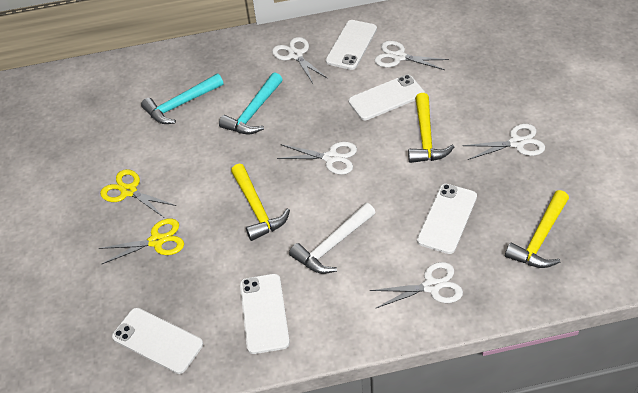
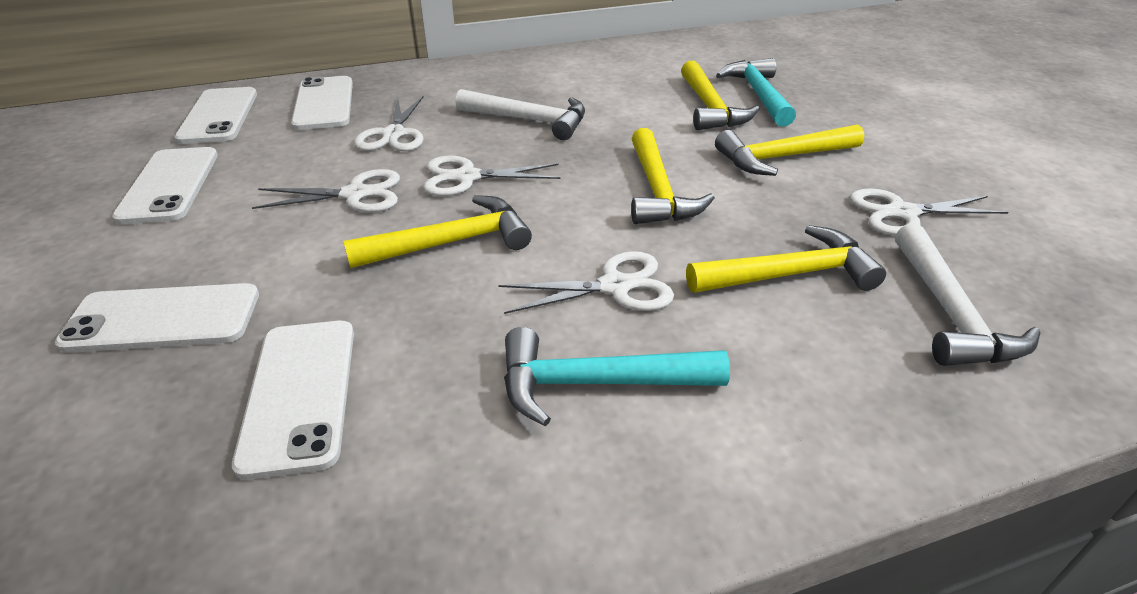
white hammer: [289,203,376,274] = 1 -> [455,89,585,140] [895,224,1040,366] = 2
yellow hammer: [231,164,290,241] [408,93,454,163] [505,190,569,268] = 3 -> [343,195,532,268] [631,128,715,224] [681,61,759,130] [686,225,886,293] [715,124,864,176] = 5
yellow scissors: [98,218,184,264] [100,169,176,217] = 2 -> none = 0

